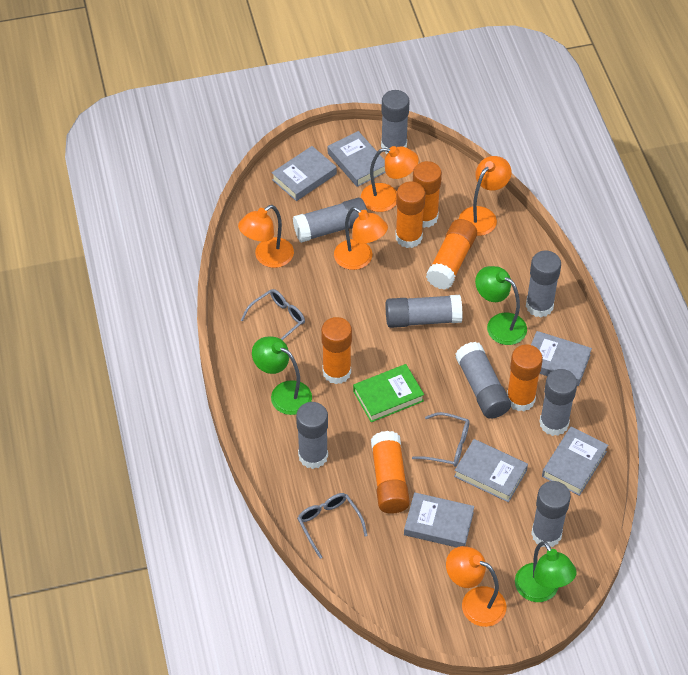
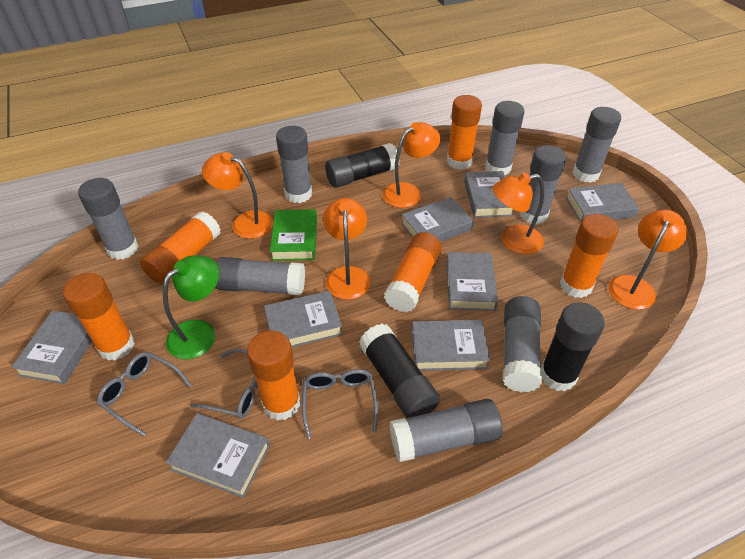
black glue stick: none = 0 -> [325,143,400,188] [359,323,440,418] [541,302,605,391] = 3
green lamp: [252,337,312,415] [475,266,527,345] [515,541,577,602] = 3 -> [163,255,219,359] = 1
grey book: [272,146,337,201] [328,131,386,187] [404,492,474,548] [454,439,528,502] [531,331,592,386] [542,426,608,496] = 6 -> [11,311,92,384] [166,413,270,498] [264,291,343,347] [401,197,474,242] [412,320,490,371] [446,252,498,311] [464,171,514,218] [566,183,639,223] = 8

